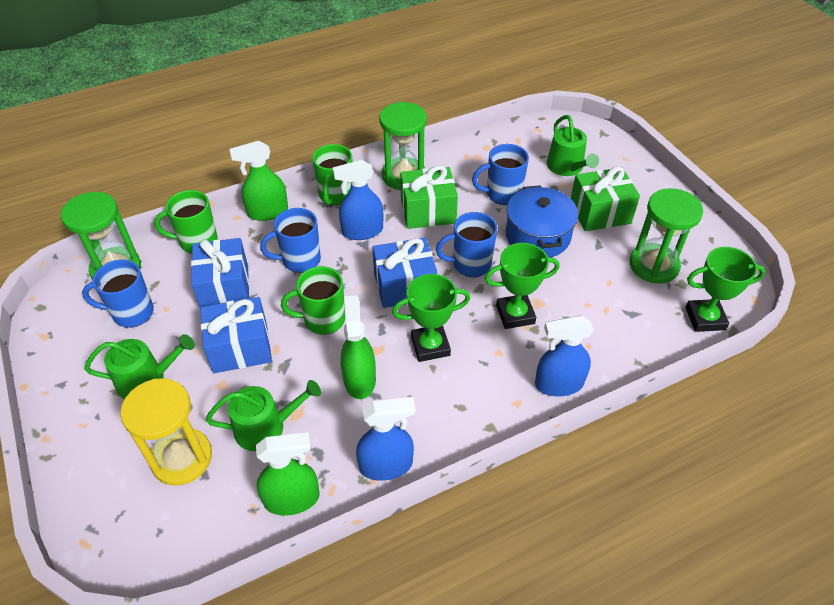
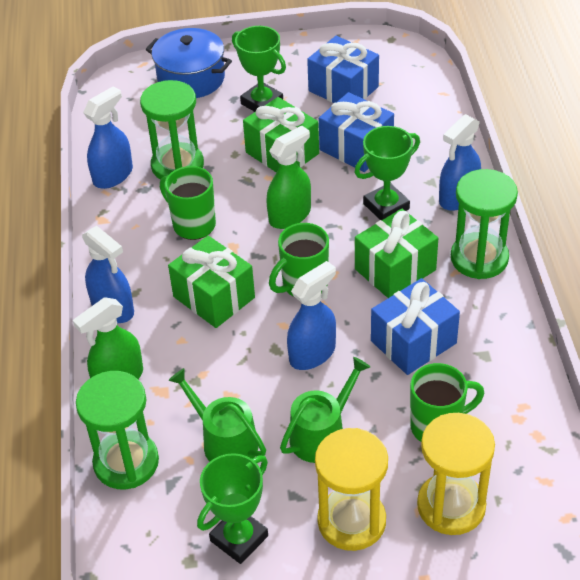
blue mug: [82,260,154,328] [260,208,321,273] [436,212,498,277] [472,144,529,205] = 4 -> none = 0
blue spray bottle: [332,160,383,240] [356,397,415,481] [535,316,594,397] = 3 -> [82,226,134,323] [83,86,133,189] [287,261,336,370] [439,114,481,211] = 4
green gift: [400,165,458,229] [571,166,640,231] = 2 -> [168,236,255,328] [243,97,319,172] [355,209,438,298] = 3
green spray bottle: [230,141,288,221] [256,432,320,516] [341,295,376,399] = 3 -> [73,297,143,379] [267,125,311,229] = 2
green watering can: [84,334,195,399] [206,380,321,451] [547,115,599,176] = 3 -> [168,368,266,462] [280,357,370,463] = 2
yellow hourglass: [120,378,212,486] = 1 -> [315,428,388,551] [417,413,495,535] = 2

